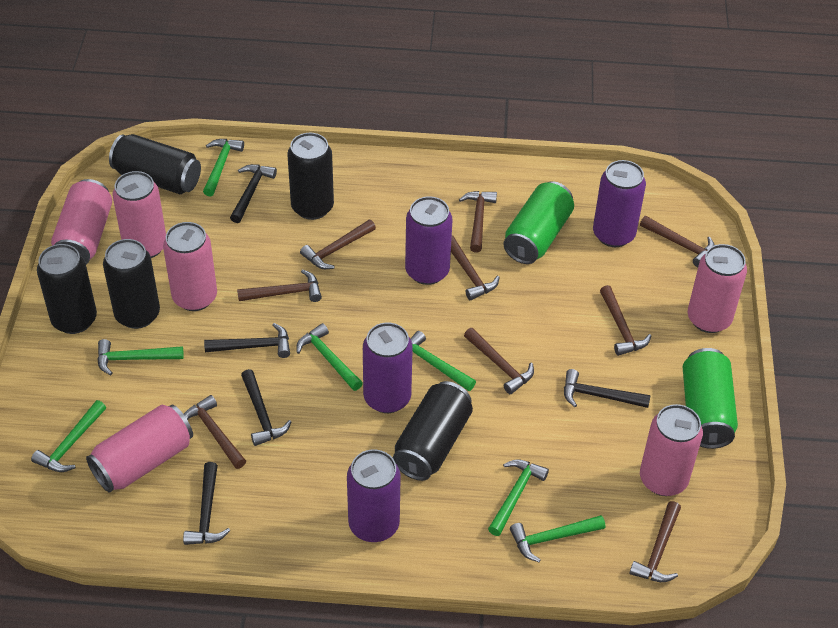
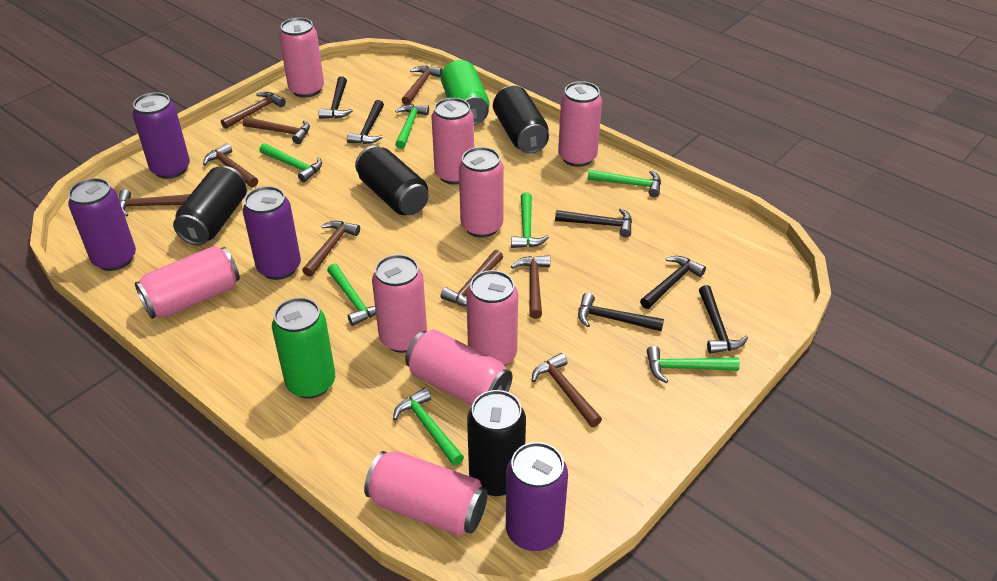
black can: [37,244,97,334] [103,239,160,329] [109,134,201,194] [287,133,334,220] [393,381,473,481] = 5 -> [173,166,247,245] [355,145,429,215] [467,390,526,496] [493,86,549,154] = 4
black hammer: [183,462,230,545] [204,323,290,358] [230,164,277,223] [241,369,291,446] [564,369,650,408] = 5 -> [318,76,353,119] [347,100,384,144] [555,208,632,237] [578,293,664,331] [640,256,706,309] [699,285,748,354] = 6
pink can: [51,179,112,265] [86,404,193,493] [112,171,166,258] [163,222,217,311] [640,404,703,496] [687,244,747,333] = 6 -> [135,246,240,319] [279,18,324,98] [364,451,488,536] [372,254,427,353] [405,329,512,405] [431,98,474,184] [459,147,504,238] [466,270,518,366] [558,81,602,167] = 9

